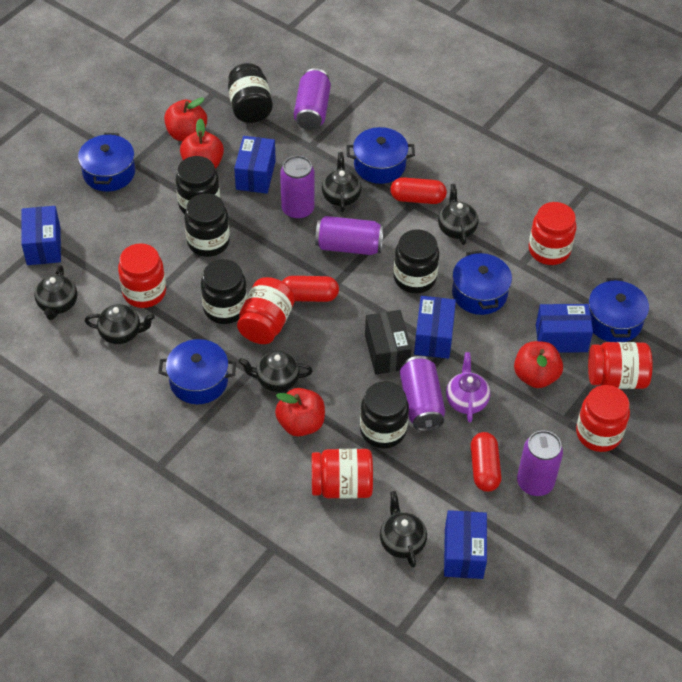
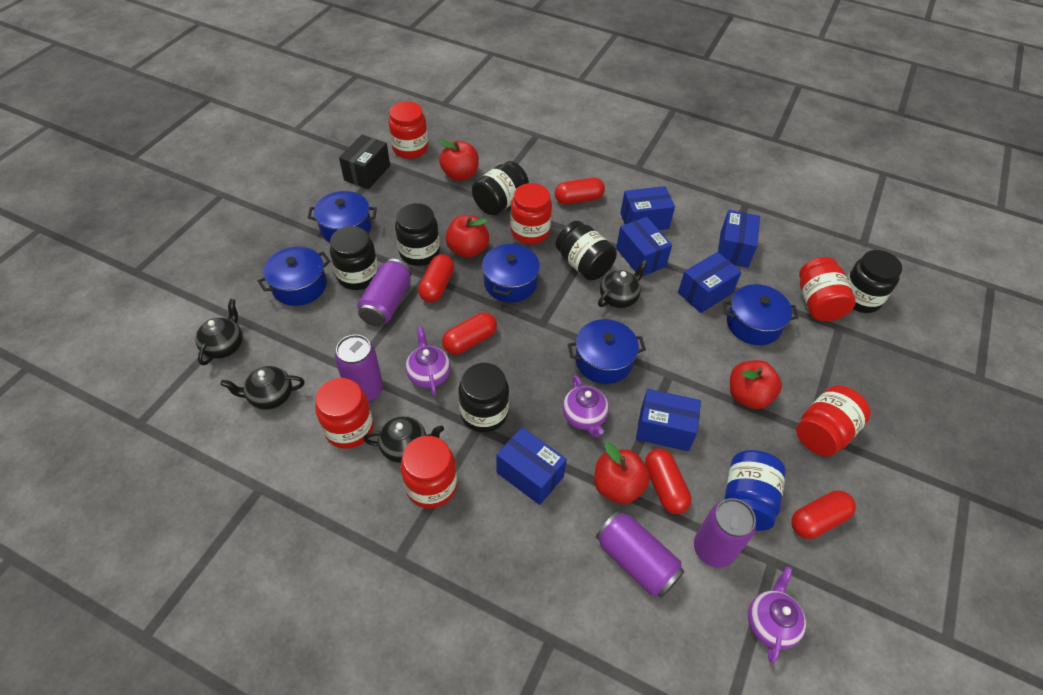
black teapot: [34,265,77,320] [85,304,155,344] [239,351,313,392] [322,152,362,212] [380,491,427,568] [438,184,479,245] = 6 -> [195,299,243,365] [220,366,305,410] [364,416,444,463] [598,260,648,308] = 4
blue box: [21,206,61,265] [234,136,276,194] [414,296,456,359] [444,510,487,579] [536,304,593,353] = 5 -> [496,427,567,505] [616,217,672,276] [620,186,675,230] [636,389,701,451] [678,252,741,313] [718,210,760,268] = 6
blue jar: none = 0 -> [725,450,786,531] = 1
purple can: [280,156,315,220] [294,68,331,130] [315,216,384,255] [400,356,445,431] [517,430,563,496] = 5 -> [335,335,383,402] [357,259,412,326] [596,510,685,598] [694,498,756,568] = 4
purple teapot: [446,352,490,423] = 1 -> [405,326,451,396] [562,375,609,437] [748,566,806,663] = 3
red capsule: [282,276,339,302] [390,177,447,204] [471,432,502,492] = 3 -> [418,254,454,302] [442,312,497,354] [555,178,605,204] [645,448,691,514] [791,490,856,539] = 5

